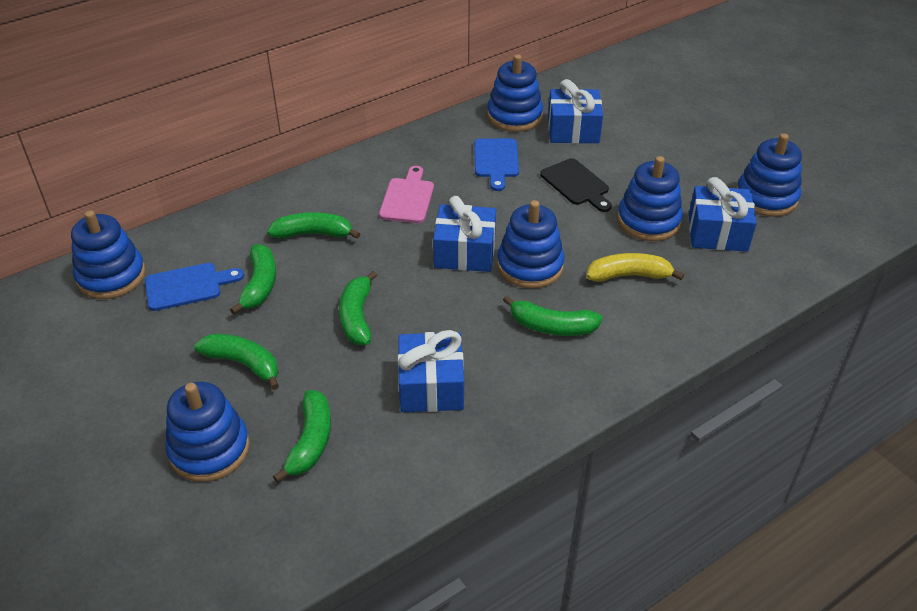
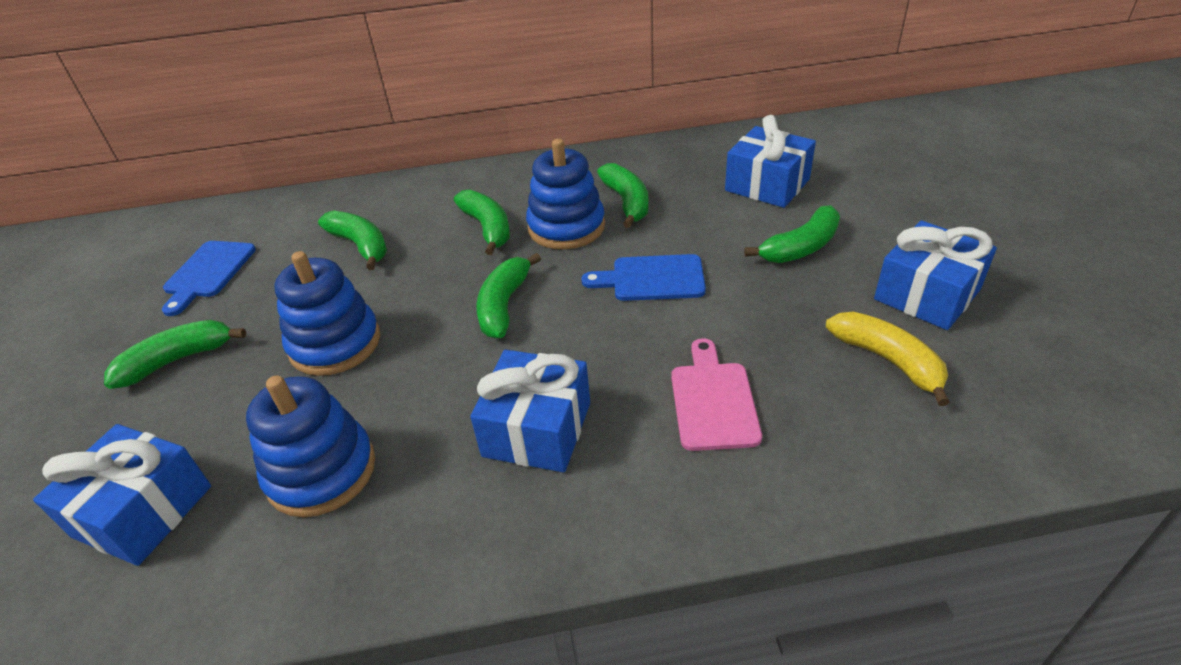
black cutting board: [540,158,612,212] = 1 -> none = 0
blue stacking toy: [71,210,146,299] [165,382,250,482] [487,54,543,132] [497,200,564,289] [617,156,683,241] [737,133,802,217] = 6 -> [246,376,375,517] [274,251,380,376] [526,139,605,249] = 3

